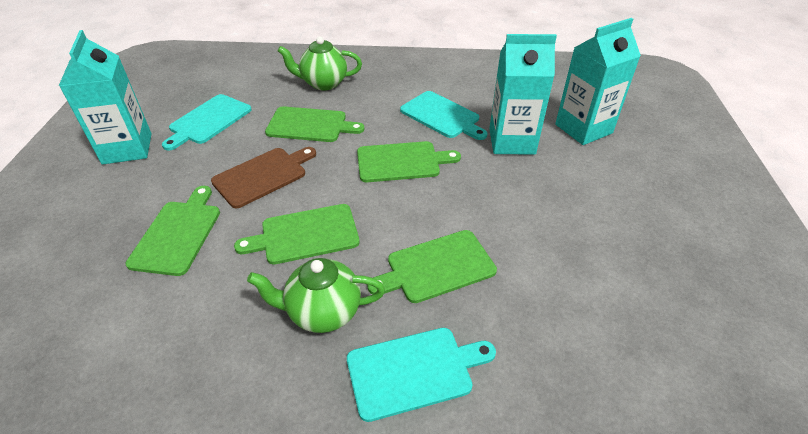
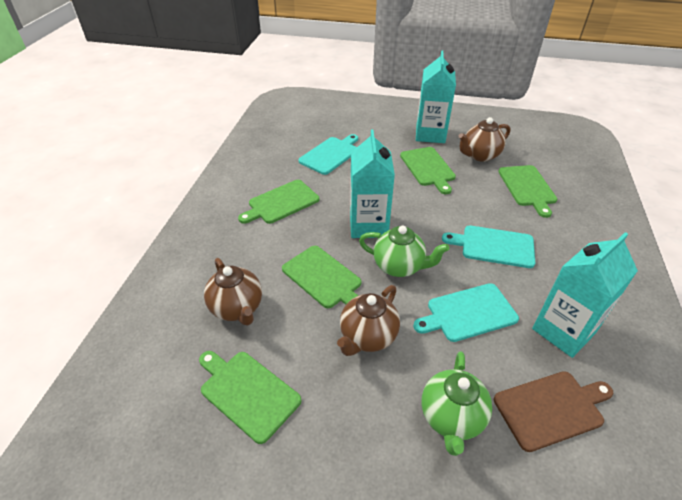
brown teapot: none = 0 -> [204,258,262,325] [337,285,400,356] [459,117,510,162] = 3

